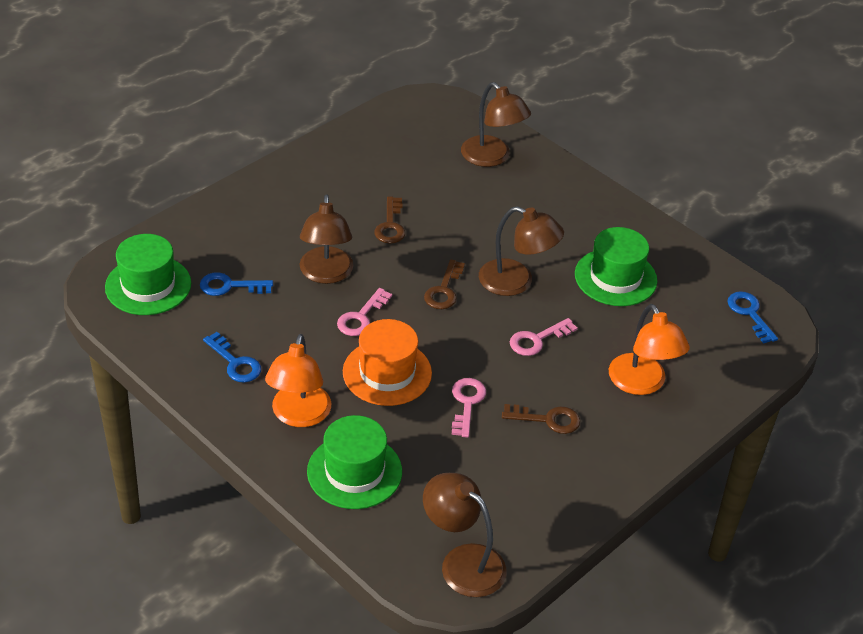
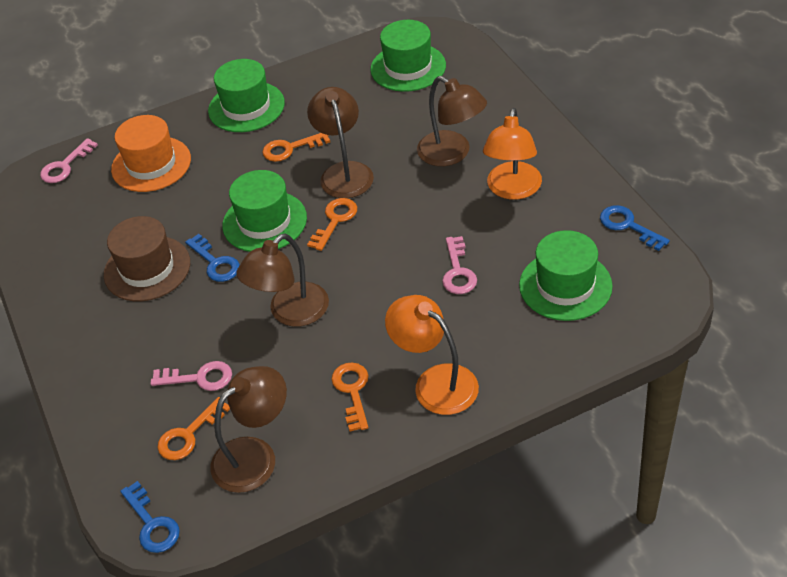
brown hat: none = 0 -> [104,216,190,301] = 1
brown key: [374,196,405,244] [424,259,465,309] [502,404,580,434] = 3 -> none = 0
green hat: [105,234,191,315] [307,415,402,509] [575,227,657,306] = 3 -> [208,59,285,132] [222,170,307,252] [370,20,446,92] [519,230,613,321] = 4
orange key: none = 0 -> [158,397,230,460] [262,133,330,162] [307,198,357,251] [331,363,368,431] = 4

